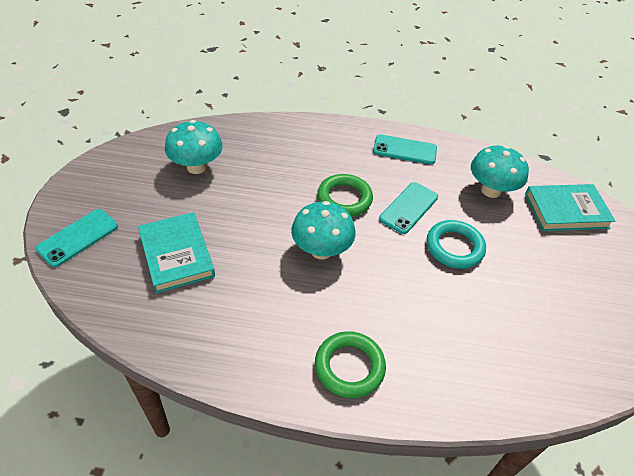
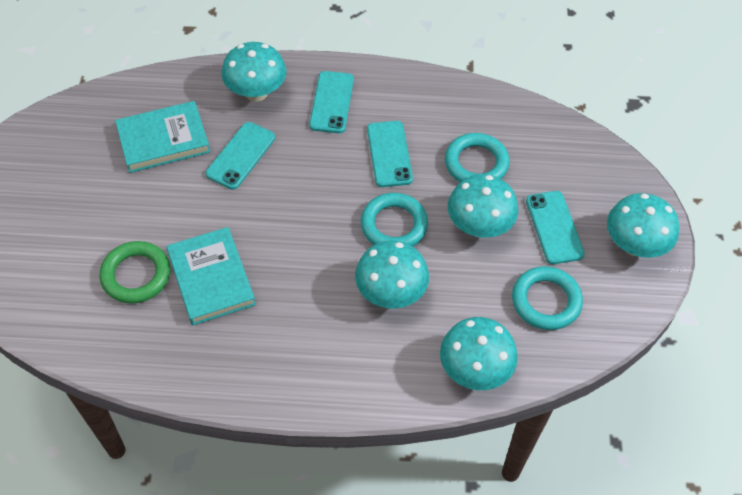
green ring: [315,331,386,398] [317,174,373,217] = 2 -> [99,241,170,304] = 1
turquoise mushroom: [165,120,223,174] [291,201,356,260] [471,146,529,198] = 3 -> [221,42,286,102] [355,240,429,309] [440,317,518,390] [448,174,518,238] [607,193,679,258] = 5
turquoise phone: [36,209,118,267] [373,134,437,164] [379,182,438,234] = 3 -> [206,122,275,190] [309,71,354,133] [367,121,413,187] [526,191,585,264] = 4
turquoise ring: [427,220,486,269] = 1 -> [361,193,428,247] [445,133,510,182] [512,266,583,330] = 3

